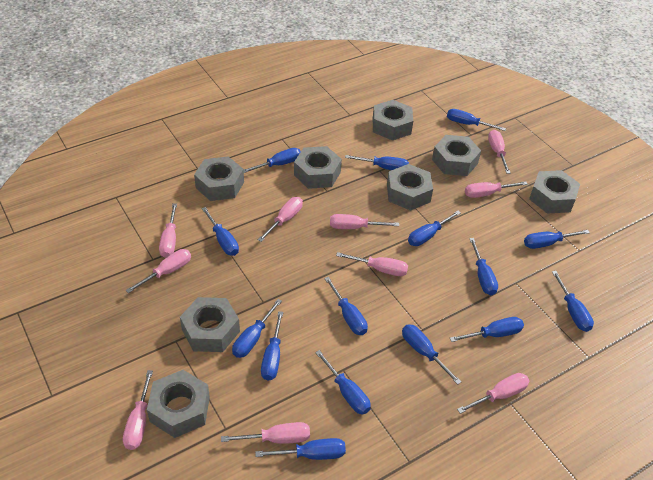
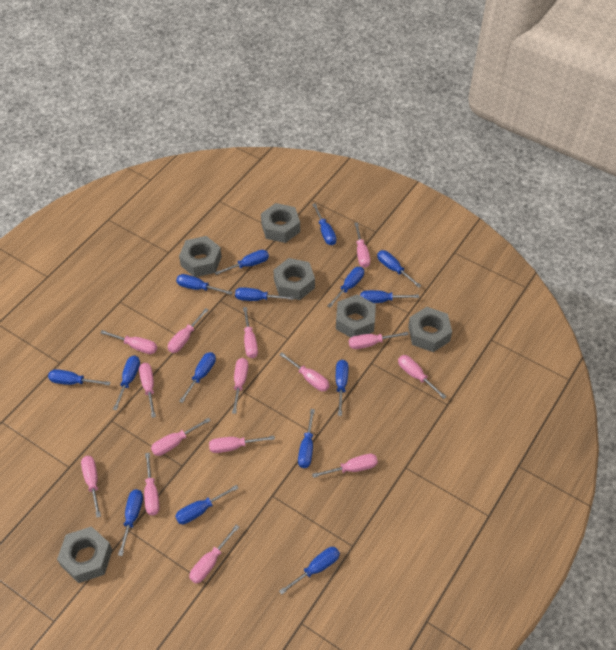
grey nut: [147,370,210,438] [180,297,240,352] [194,156,244,201] [294,146,342,189] [373,100,413,140] [387,164,433,210] [432,135,481,176] [529,170,580,214] = 8 -> [57,526,112,583] [179,236,222,277] [261,203,300,243] [273,258,315,300] [336,294,376,338] [408,307,452,352] = 6
pink screwdriver: [123,370,153,450] [126,249,191,293] [159,203,177,258] [221,422,310,444] [258,197,303,242] [330,214,399,229] [336,252,408,276] [457,373,529,414] [465,181,528,198] [488,130,511,174] = 10 -> [81,456,101,518] [101,330,157,354] [139,363,156,418] [144,453,159,515] [151,418,211,456] [168,308,208,353] [189,525,239,583] [209,436,275,453] [232,358,248,414] [243,307,258,358] [279,352,329,391] [312,454,378,478] [349,332,409,349] [354,223,370,268] [398,355,447,399] = 15

